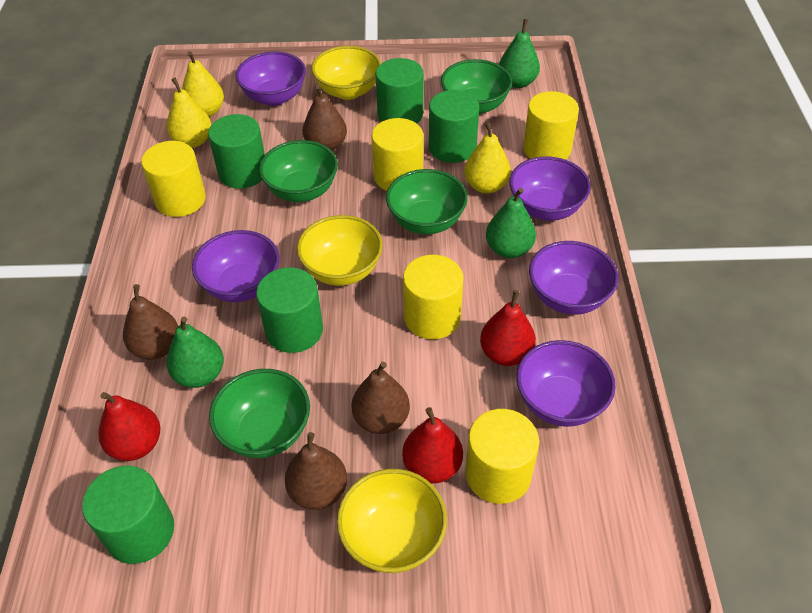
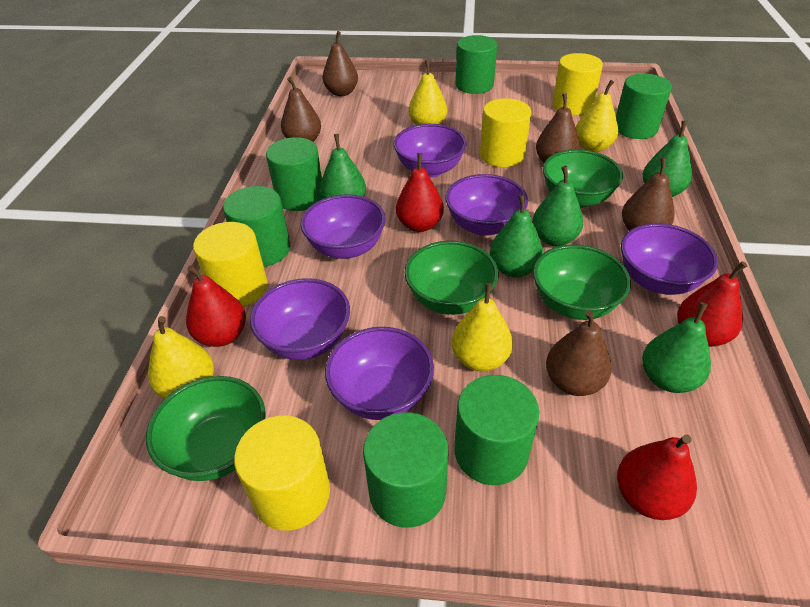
brown pear: [123,284,178,360] [285,432,347,510] [303,85,347,151] [351,362,410,434] = 4 -> [281,77,321,142] [322,31,358,96] [536,94,580,163] [546,310,612,396] [622,158,675,231] = 5
green cylinder: [82,466,174,564] [208,114,265,189] [256,267,323,353] [375,58,424,123] [429,90,479,163] = 5 -> [223,186,290,267] [266,137,323,211] [363,412,448,528] [454,375,539,485] [456,35,497,94] [616,74,672,139] = 6
green pear: [166,317,224,388] [486,188,536,258] [499,19,540,88] = 3 -> [320,134,366,199] [490,194,543,277] [532,166,583,246] [642,302,711,393] [643,121,692,197] = 5
purple bowl: [192,230,279,302] [235,51,306,106] [509,156,591,221] [516,340,615,427] [529,241,618,315] = 5 -> [250,278,350,360] [301,194,385,259] [325,327,434,420] [393,124,466,178] [445,174,528,236] [621,223,718,295] = 6
red pear: [98,392,161,461] [402,407,463,483] [480,290,536,366] = 3 -> [186,265,246,347] [396,153,444,232] [617,435,697,520] [677,261,747,347] = 4
yellow bowl: [297,215,383,286] [311,46,381,100] [337,469,447,573] = 3 -> none = 0
yellow cylinder: [141,141,206,217] [372,118,423,191] [403,255,463,339] [465,409,539,504] [523,91,579,160] = 5 -> [193,222,268,307] [234,416,330,530] [480,98,531,167] [552,53,603,115] = 4
yellow pear: [167,78,212,148] [182,51,224,117] [464,122,511,194] = 3 -> [148,316,214,399] [408,60,447,125] [452,283,513,371] [576,80,618,152] = 4

